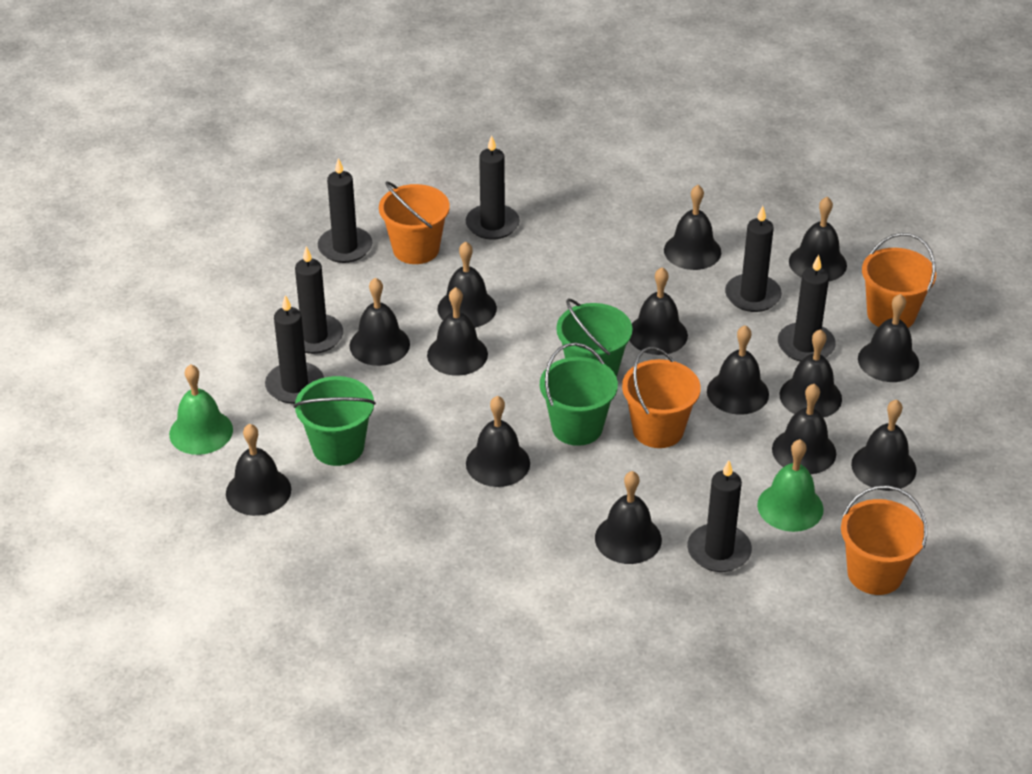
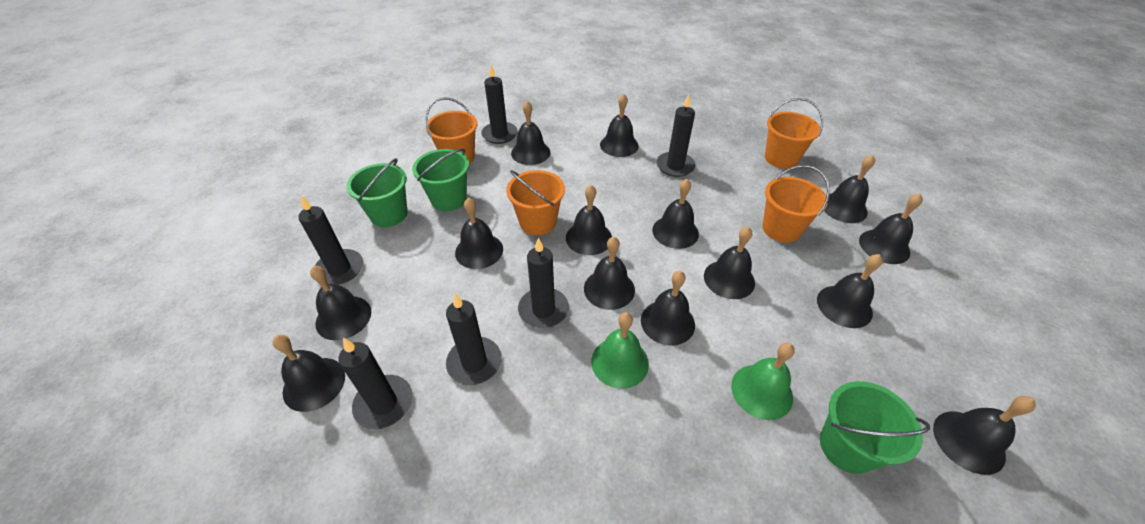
black candle: [265,295,324,404] [295,246,343,354] [318,158,372,263] [466,135,520,240] [687,460,752,572] [725,206,782,312] [778,255,836,362] = 7 -> [298,196,363,285] [338,338,412,429] [446,294,502,385] [481,65,518,144] [518,238,569,328] [656,95,696,177] = 6

